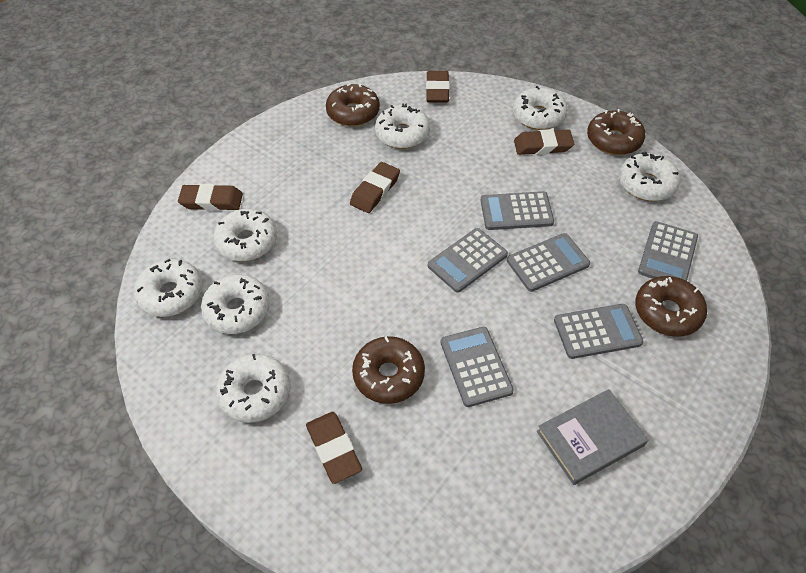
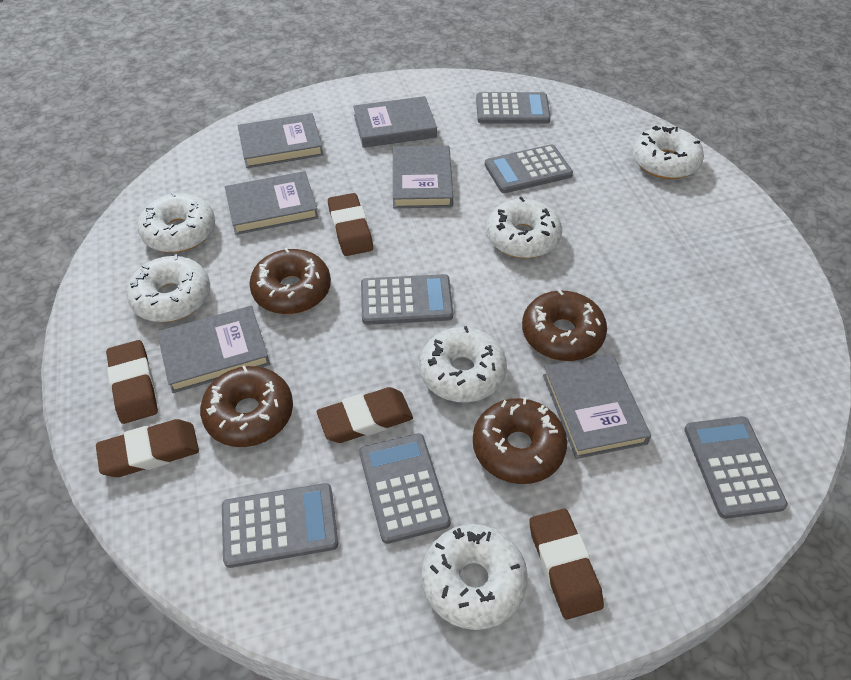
grey book: [537,389,649,485] = 1 -> [157,306,270,393] [225,171,318,235] [238,113,323,168] [353,96,437,148] [393,146,453,208] [543,354,651,459] = 6
white donut: [134,259,203,317] [201,274,270,334] [213,209,277,262] [216,354,290,423] [375,104,430,149] [513,86,568,130] [619,152,681,201] = 7 -> [127,254,210,322] [138,192,215,253] [419,326,507,403] [422,524,528,630] [486,197,562,258] [633,126,704,179] = 6

